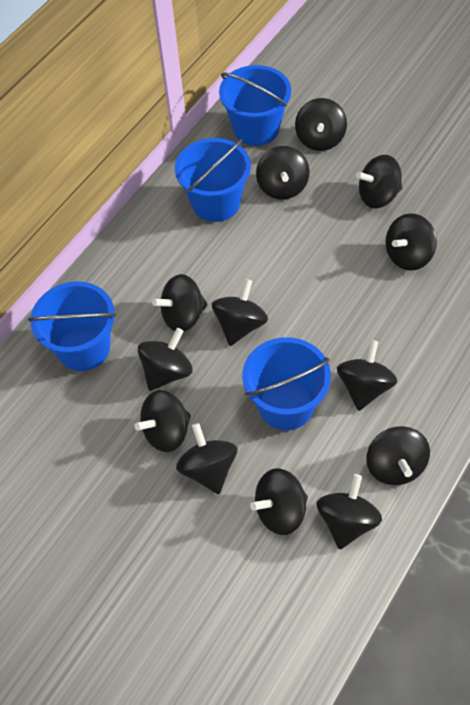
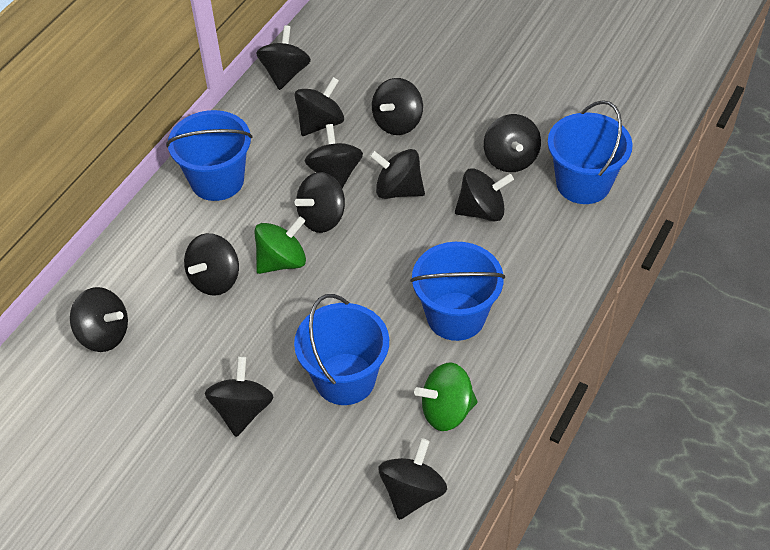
black spinning top: [134,390,191,452] [138,328,193,391] [152,274,208,332] [176,423,237,494] [212,279,268,346] [250,468,308,535] [256,146,310,200] [295,98,347,151] [317,474,382,549] [337,340,398,411] [356,155,402,208] [366,426,430,485] [385,213,437,271] = 13 -> [70,287,128,352] [184,233,239,296] [205,356,274,437] [256,25,311,90] [295,77,344,136] [295,172,345,233] [305,124,363,188] [369,149,425,199] [372,78,423,135] [379,438,447,520] [455,168,514,221] [484,114,541,172] = 12
green spinning top: none = 0 -> [254,216,306,274] [414,362,478,431] = 2

